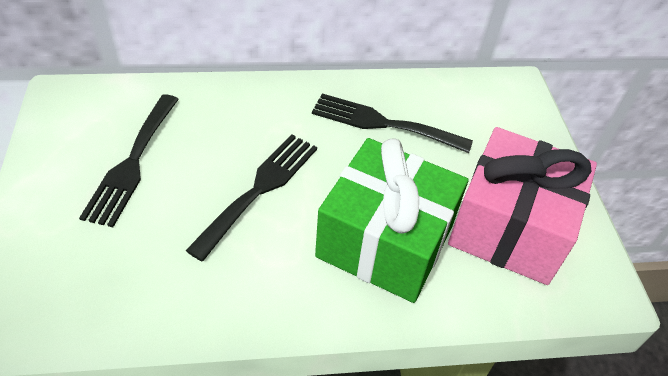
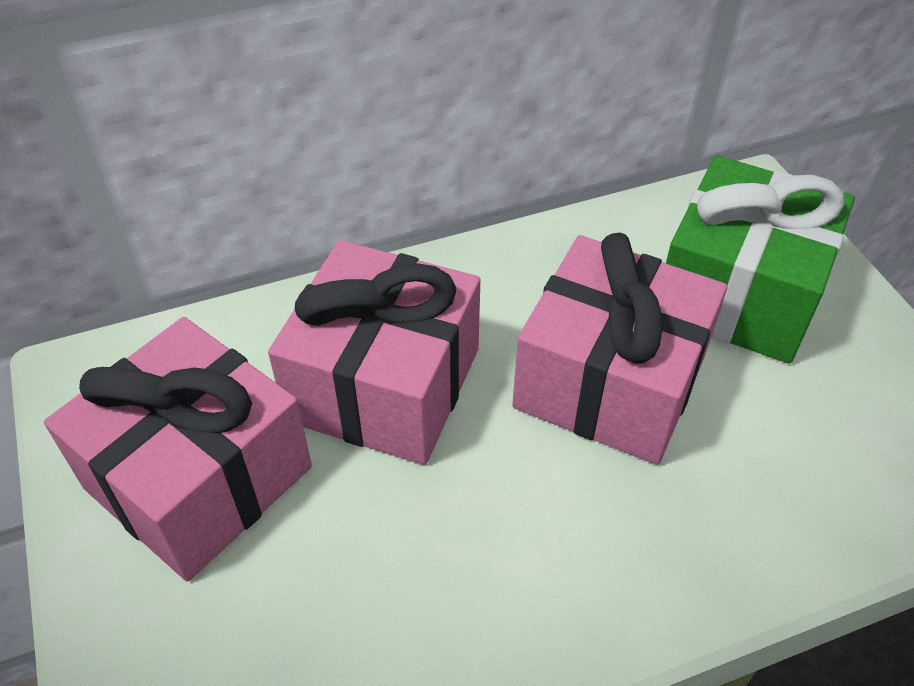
black fork: [79,94,179,227] [185,134,317,261] [312,93,473,153] = 3 -> none = 0
pink gift: [448,127,597,285] = 1 -> [44,317,312,582] [268,240,480,465] [512,233,727,465] = 3

